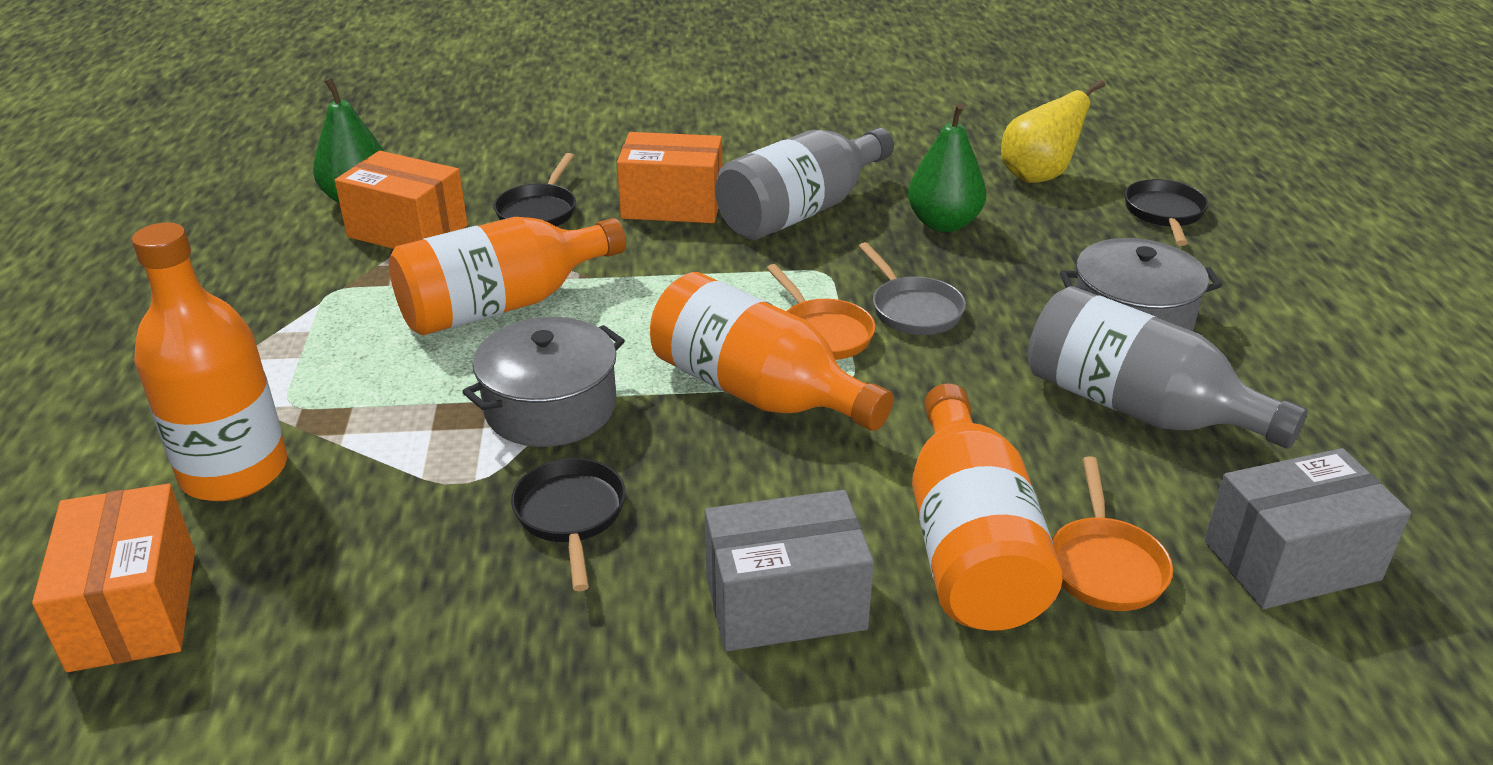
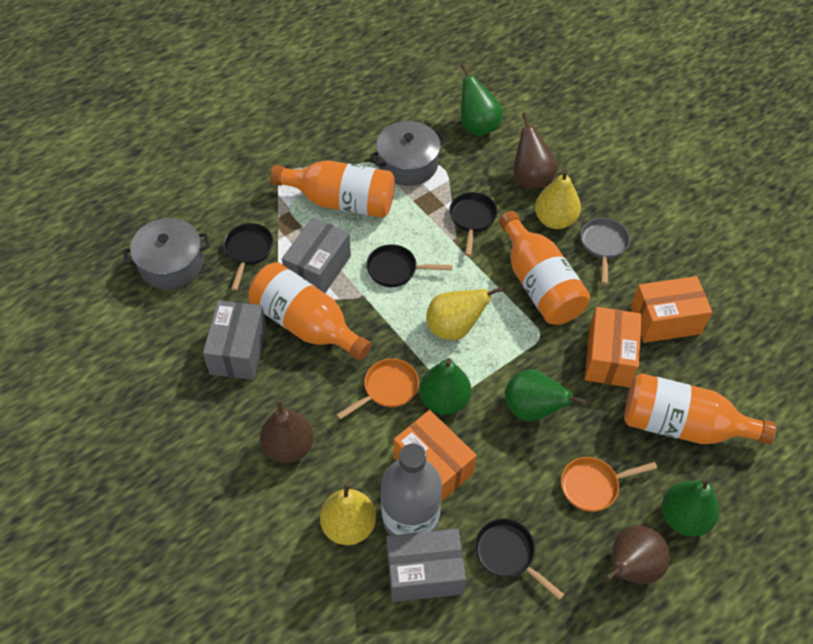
black pan: [494,153,576,226] [511,458,626,591] [1125,179,1209,246] = 3 -> [224,223,274,291] [366,244,453,287] [449,192,498,256] [475,519,565,600] = 4
brown pear: none = 0 -> [260,399,314,463] [513,112,558,190] [605,526,670,584] = 3
green pear: [313,78,385,203] [908,103,986,232] = 2 -> [419,358,471,415] [460,63,503,136] [505,369,587,421] [662,476,719,537] = 4
grey bottle: [716,128,894,240] [1027,286,1307,449] = 2 -> [381,444,442,536] = 1
grey box: [705,490,874,651] [1204,448,1411,609] = 2 -> [203,301,267,380] [282,217,351,293] [386,529,466,602] = 3
yellow pear: [1001,80,1105,183] = 1 -> [320,482,376,545] [426,286,504,340] [535,169,581,229] = 3

